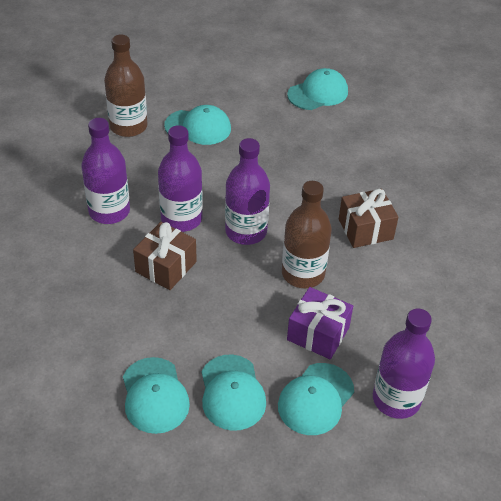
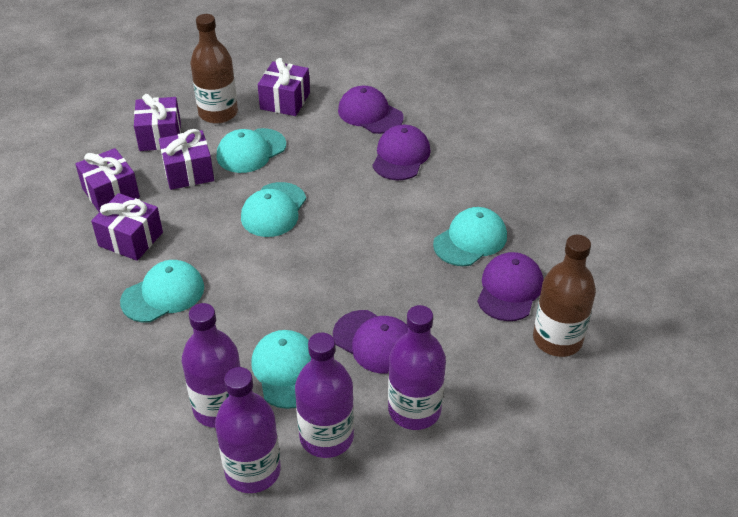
brown gift: [133,222,197,290] [339,189,399,248] = 2 -> none = 0
purple cap: none = 0 -> [333,310,408,374] [338,86,403,134] [372,125,430,180] [477,252,543,321] = 4
purple gift: [287,287,353,359] = 1 -> [75,148,140,212] [91,193,163,261] [134,94,181,151] [159,129,214,190] [258,58,310,116] = 5

